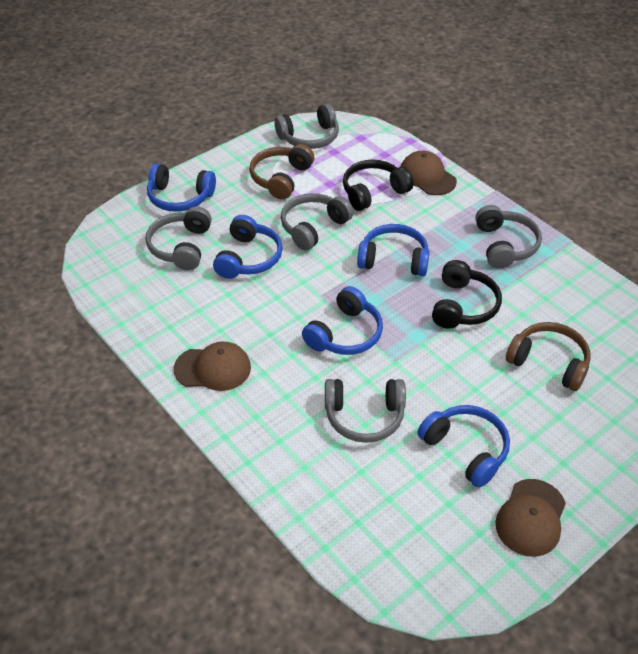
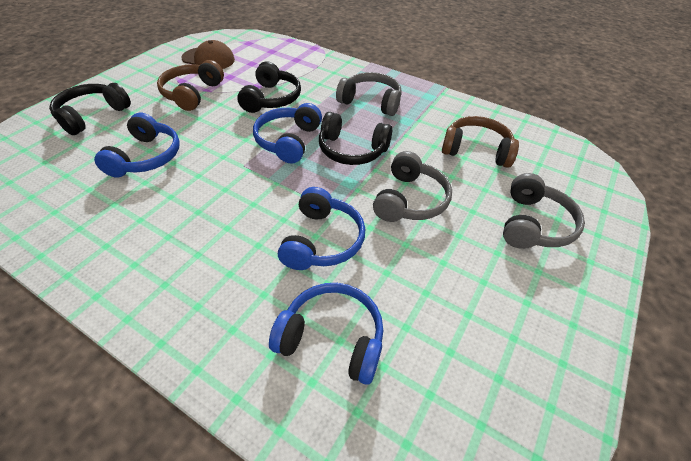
black headphones: [343,160,413,211] [432,260,502,329] = 2 -> [49,83,131,135] [237,62,301,113] [319,112,392,165] = 3
blue headphones: [147,164,216,212] [213,215,283,279] [302,286,383,355] [357,224,430,276] [418,405,510,488] = 5 -> [94,113,180,178] [253,103,322,164] [269,283,383,385] [278,187,365,270] = 4
brown cap: [174,341,251,391] [401,151,457,195] [495,479,566,557] = 3 -> [182,40,235,69] = 1
grey headphones: [146,206,212,270] [274,104,339,149] [281,193,354,250] [325,379,406,443] [475,205,542,269] = 5 -> [336,72,402,116] [373,151,452,222] [503,173,585,249] = 3

